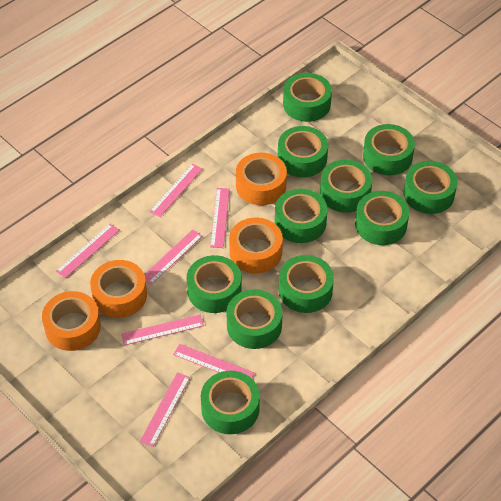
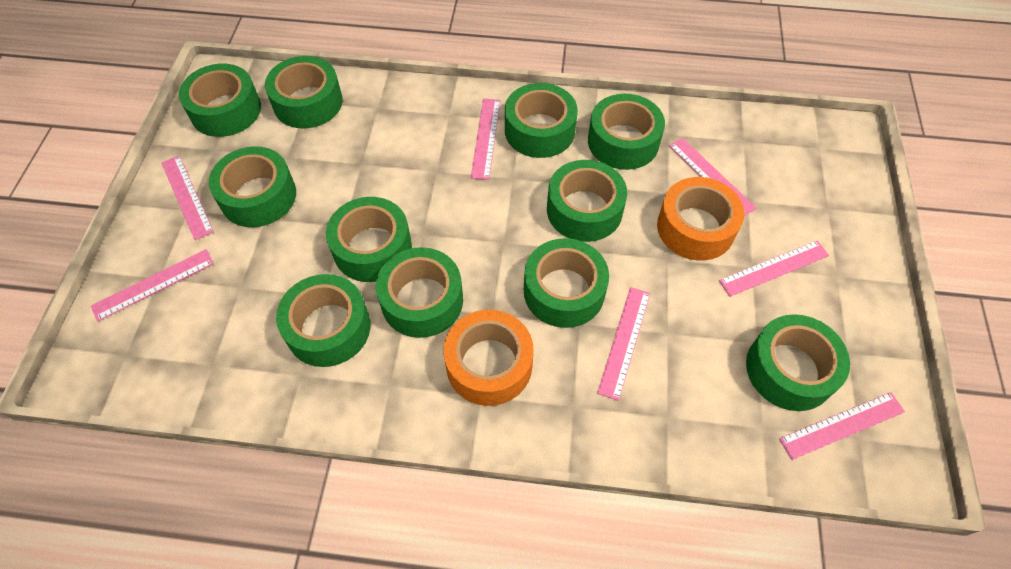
orange tape: [42,291,101,351] [90,260,147,318] [229,218,283,273] [236,152,287,205] = 4 -> [444,310,534,406] [657,177,744,261] = 2

